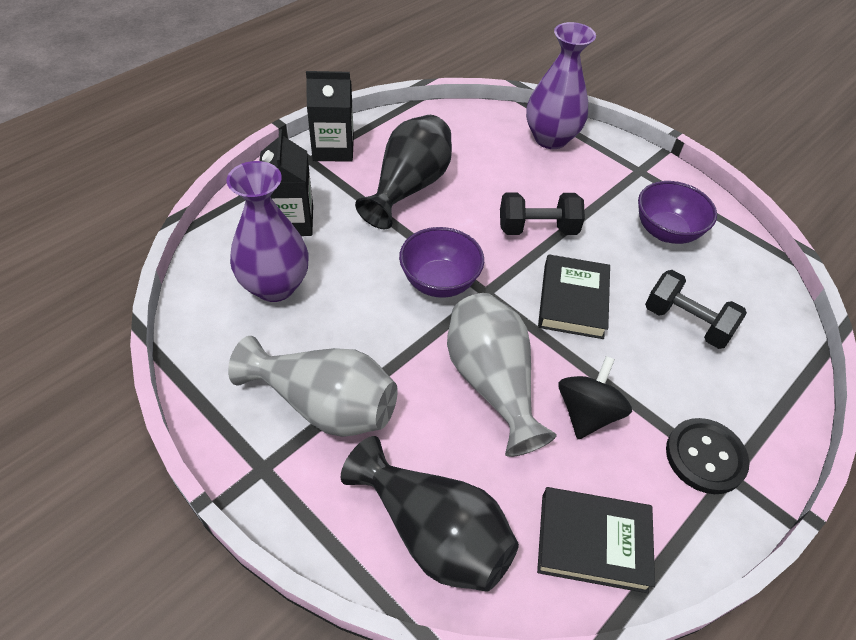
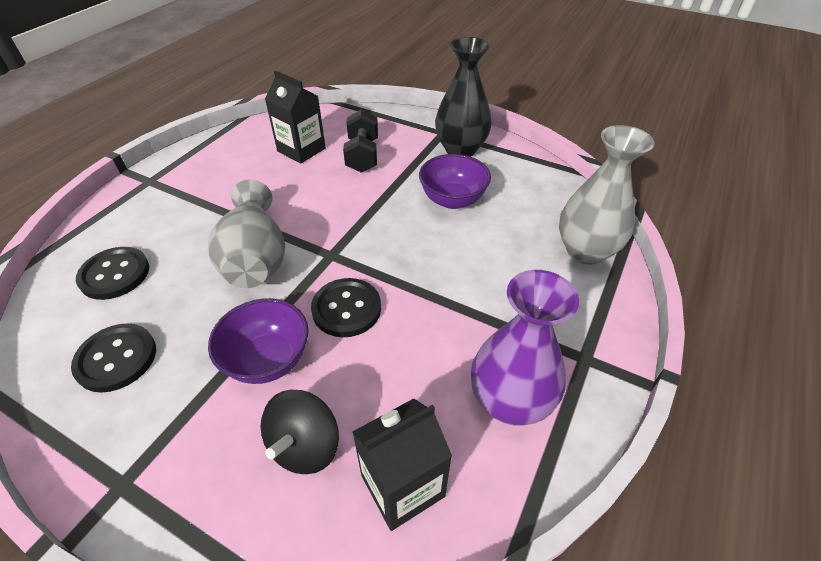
black book: [537,487,655,593] [538,254,610,339] = 2 -> none = 0
black button: [666,418,750,494] = 1 -> [71,324,156,393] [76,247,149,300] [311,278,381,337] = 3
black dumbbell: [500,193,585,235] [645,270,747,349] = 2 -> [343,109,378,173] = 1
black vase: [341,436,519,592] [355,115,452,229] = 2 -> [435,37,492,157] = 1
purple vase: [226,161,309,302] [526,22,596,149] = 2 -> [471,270,579,426] = 1

